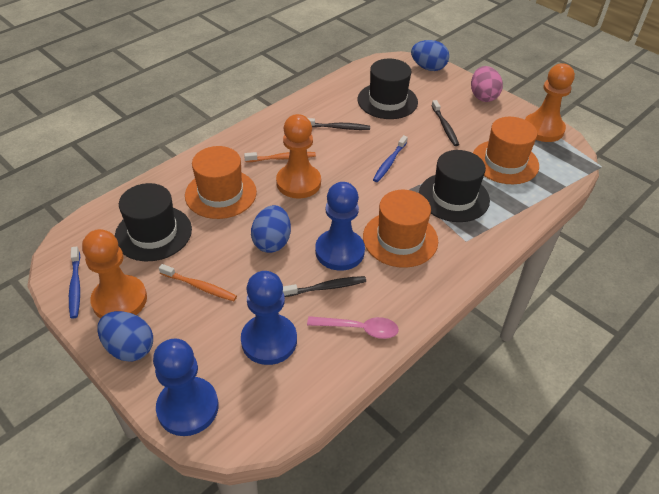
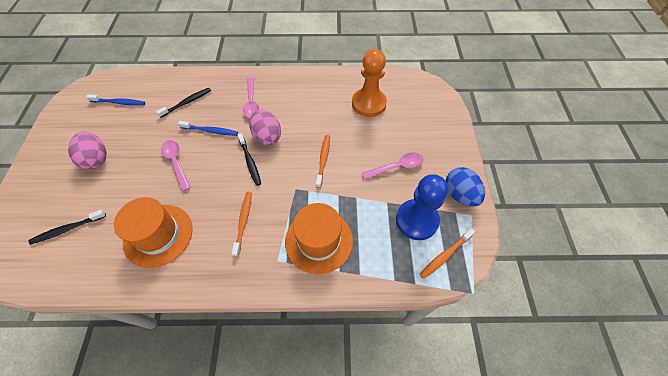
black hat: [115,183,192,261] [358,59,418,119] [419,150,490,222] = 3 -> none = 0
blue egg: [98,311,153,362] [251,205,291,253] [411,40,449,71] = 3 -> [446,167,485,207] = 1
blue pawn: [153,339,218,436] [241,271,297,365] [315,182,365,271] = 3 -> [396,174,448,240] = 1
orange hat: [185,146,257,219] [363,190,438,268] [473,117,539,184] = 3 -> [114,197,193,268] [285,203,353,274] = 2
orange pawn: [82,229,147,319] [276,114,321,198] [525,63,575,142] = 3 -> [352,49,387,117] = 1
orange toothbrush: [159,264,237,301] [244,152,316,162] = 2 -> [231,192,252,257] [316,135,330,188] [420,228,475,279] = 3
pink egg: [471,66,503,102] = 1 -> [68,131,107,169] [249,109,281,146] = 2
pink spoon: [307,316,399,339] = 1 -> [161,140,190,191] [243,78,259,118] [362,153,423,180] = 3

